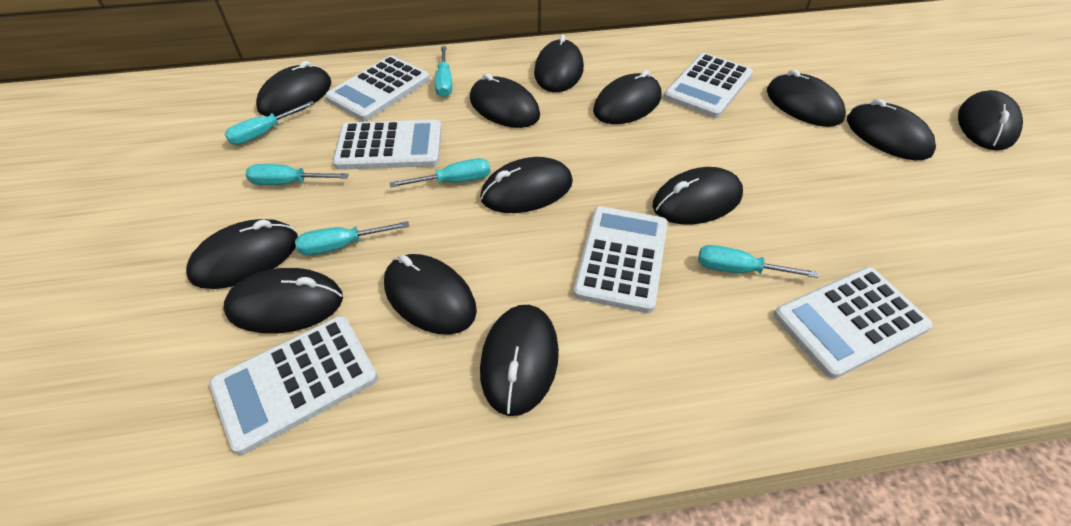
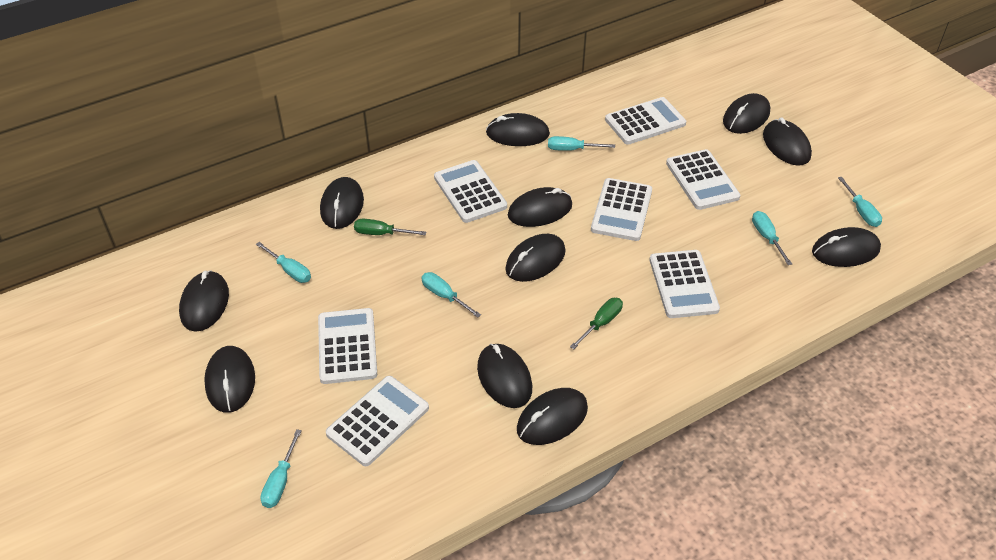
black mouse: [186,219,298,289] [224,268,343,333] [256,61,331,117] [384,254,477,335] [470,73,540,128] [480,157,573,213] [480,305,559,416] [534,35,584,92] [593,70,661,124] [653,167,743,225] [767,69,846,127] [847,99,936,160] [958,90,1023,150] = 13 -> [179,270,229,332] [204,346,255,413] [320,177,364,229] [477,344,532,408] [486,113,550,146] [505,234,565,282] [508,187,572,227] [517,388,588,445] [723,93,770,134] [763,117,812,166] [812,227,881,267] = 11
green screwdriver: none = 0 -> [354,219,426,235] [570,298,623,349] = 2
white calculator: [209,316,378,455] [325,56,430,121] [333,120,442,170] [573,206,668,313] [664,53,753,118] [773,267,933,379] = 6 -> [318,308,377,384] [326,376,429,466] [434,160,507,223] [591,178,652,241] [605,97,686,145] [649,250,720,318] [666,149,740,210] = 7

